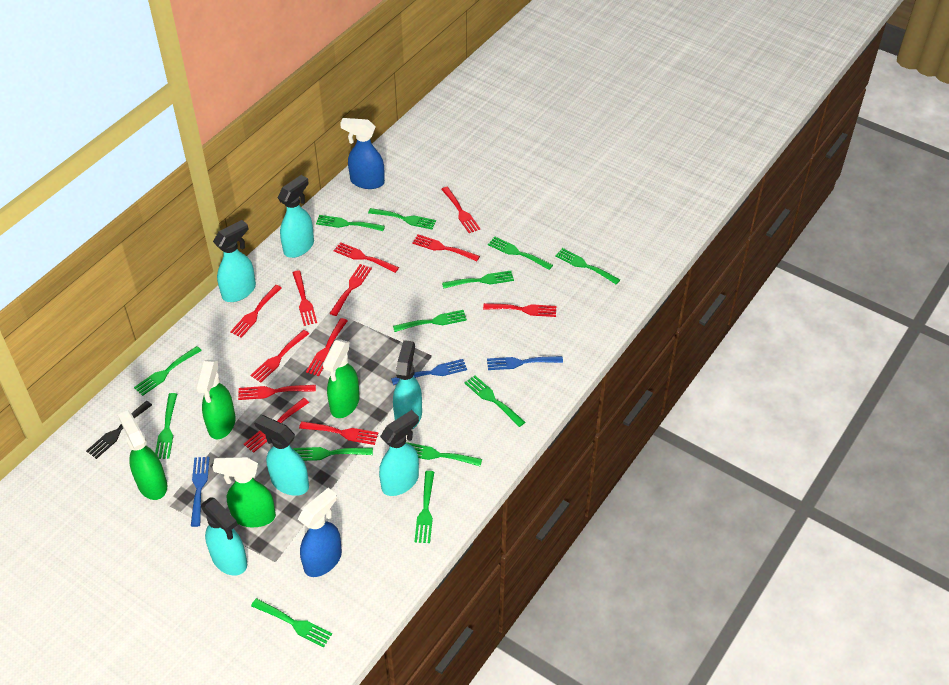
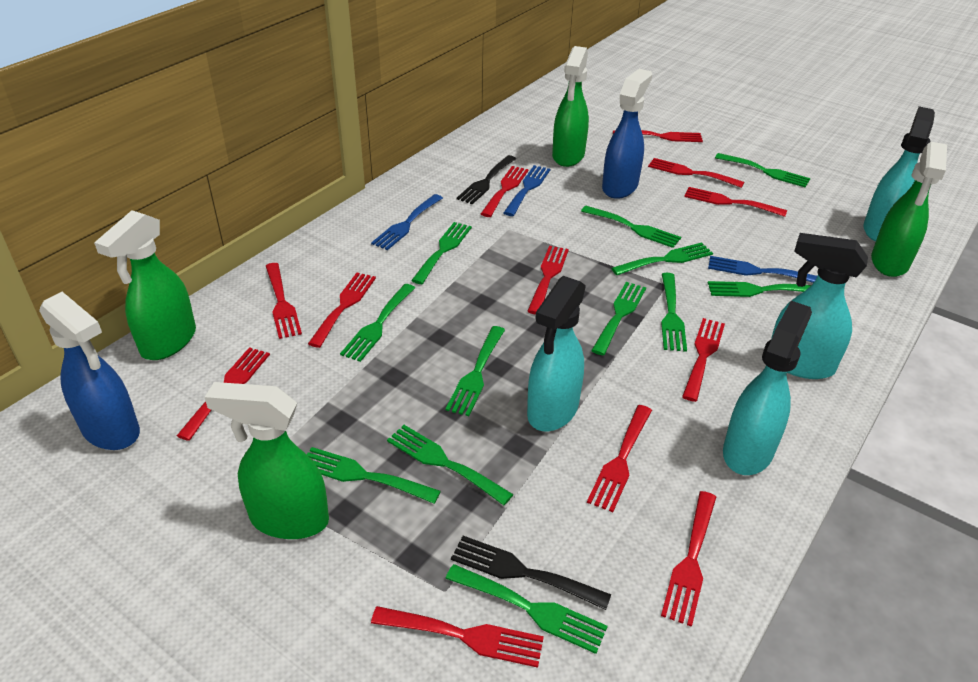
black fork: [86,401,152,459] = 1 -> [451,536,611,610] [456,155,516,204] = 2
green fork: [134,346,202,396] [155,393,177,459] [251,598,332,648] [293,447,373,461] [316,215,385,231] [368,208,436,229] [393,310,467,332] [406,442,482,466] [414,471,434,543] [442,271,514,289] [465,375,525,427] [488,237,553,270] [555,248,620,285] = 13 -> [307,447,441,504] [340,284,415,362] [387,425,513,505] [411,222,472,284] [445,564,608,654] [446,326,505,416] [581,206,681,248] [591,282,646,355] [611,242,713,275] [661,273,687,352] [708,281,811,297] [715,153,811,187] = 12
turquoise spray bottle: [201,497,247,575] [213,220,256,302] [254,415,309,496] [278,175,314,258] [379,410,419,496] [393,340,422,429] = 6 -> [527,276,586,431] [723,301,812,475] [771,233,868,379] [863,106,935,241] = 4

